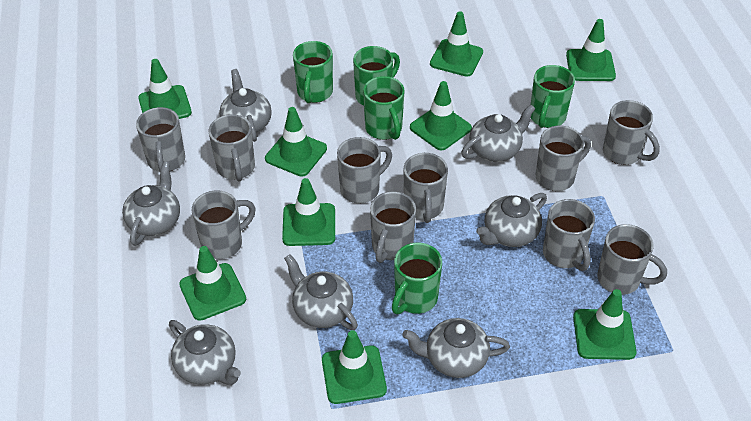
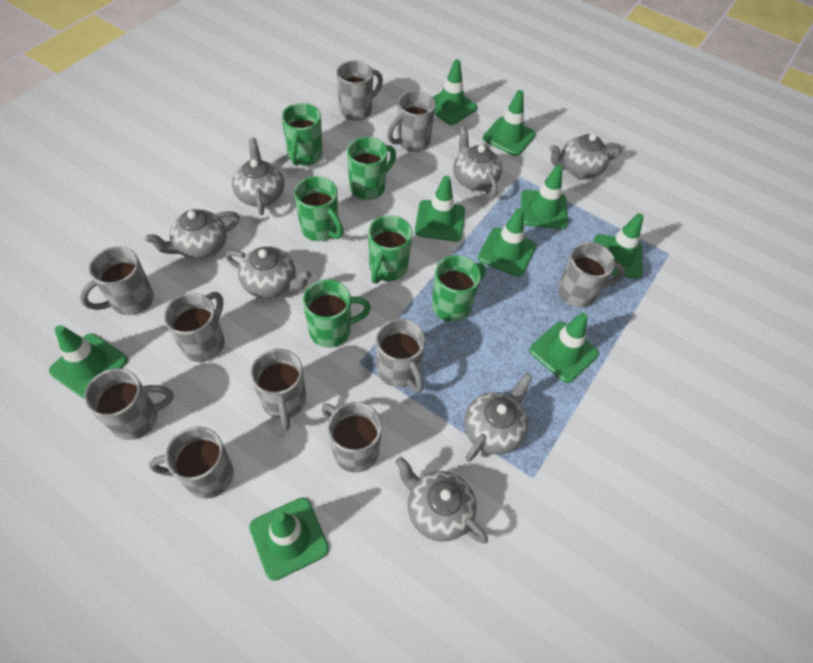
green mug: [293,41,333,103] [353,46,400,106] [363,76,404,140] [392,243,442,314] [531,65,575,128] = 5 -> [281,103,323,166] [294,176,343,241] [303,279,371,348] [347,137,396,200] [368,215,413,284] [432,255,486,322] = 6

